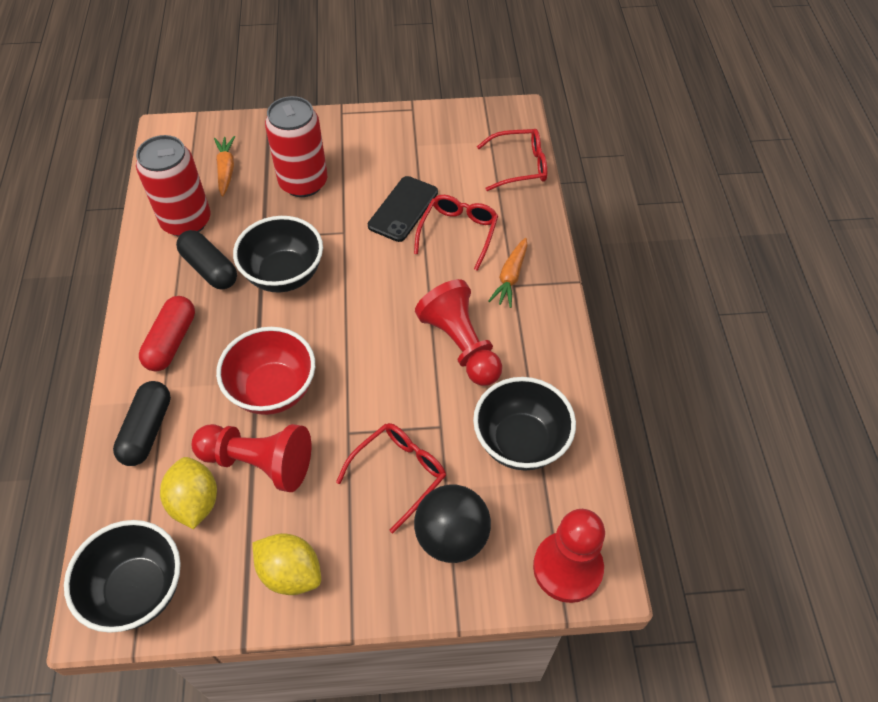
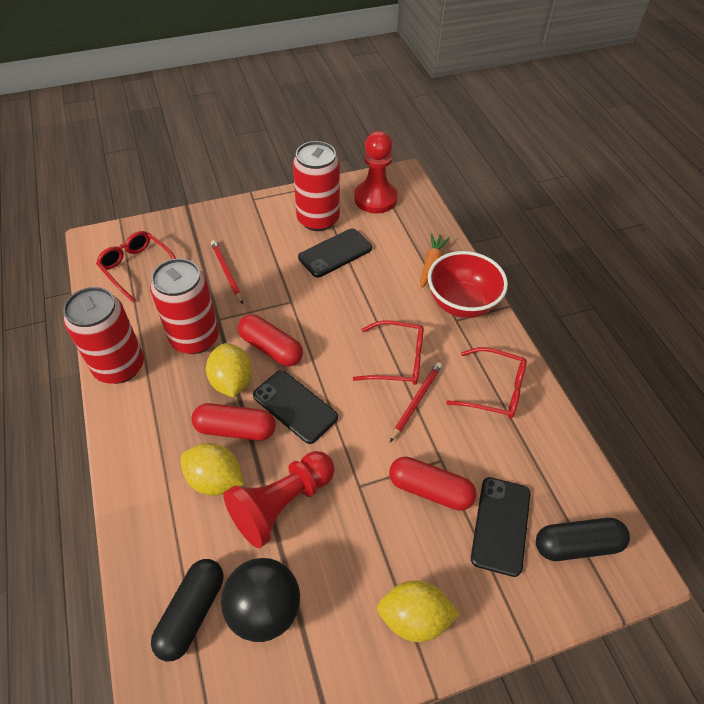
black bowl: [64,520,181,633] [233,216,323,293] [473,377,576,471] = 3 -> none = 0
black phone: [368,176,438,242] = 1 -> [253,370,338,444] [298,228,372,278] [471,477,530,577] = 3
orange carrot: [214,136,235,196] [488,238,527,308] = 2 -> [420,233,450,288] = 1
red can: [136,135,211,237] [265,96,327,197] = 2 -> [63,287,144,384] [150,258,219,354] [293,141,340,231] = 3
red capsule: [139,296,195,371] = 1 -> [191,403,276,441] [238,314,303,366] [389,457,477,511] = 3
red pawn: [192,424,311,492] [415,279,502,386] [533,509,605,603] = 3 -> [223,451,335,548] [354,131,398,213] = 2
red pencil: none = 0 -> [211,240,243,304] [390,362,442,442] = 2
yellow lemon: [160,457,217,529] [252,533,321,595] = 2 -> [180,443,244,496] [206,343,252,397] [377,580,460,642] = 3

